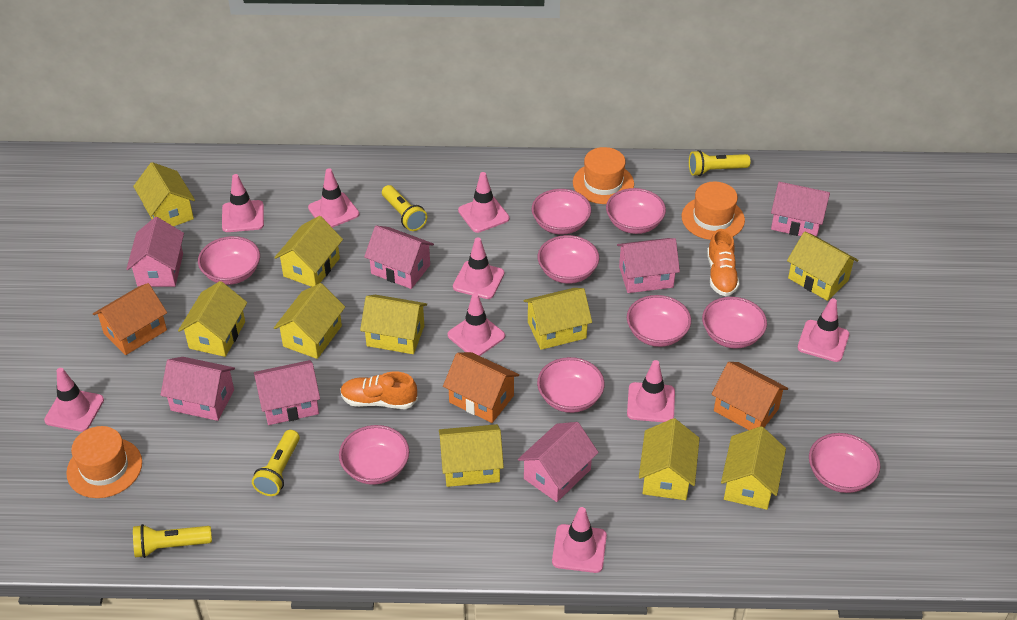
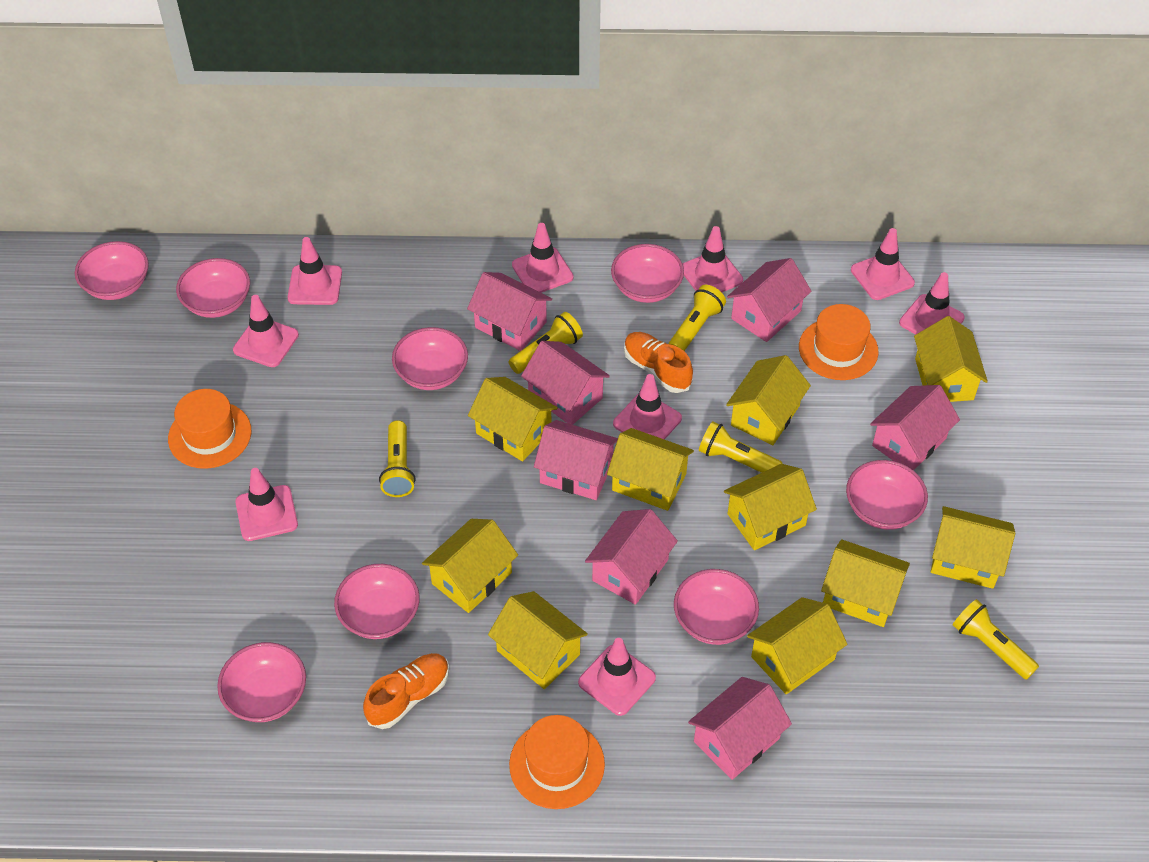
orange house: [93,283,167,355] [443,352,519,423] [711,362,788,430] = 3 -> none = 0
pink bowl: [198,236,260,285] [339,425,409,485] [532,189,591,235] [537,357,605,413] [538,235,599,284] [606,188,666,234] [627,295,691,347] [702,297,767,349] [809,433,880,493] = 9 -> [75,241,149,300] [176,258,250,318] [217,642,306,722] [334,564,420,639] [392,327,468,390] [611,244,684,303] [674,569,759,645] [846,460,928,530] = 8
yellow flashlight: [133,524,212,558] [252,430,300,496] [382,185,427,231] [689,150,750,176] = 4 -> [379,420,416,497] [508,312,583,374] [668,285,726,351] [699,421,783,473] [953,599,1039,680] = 5

